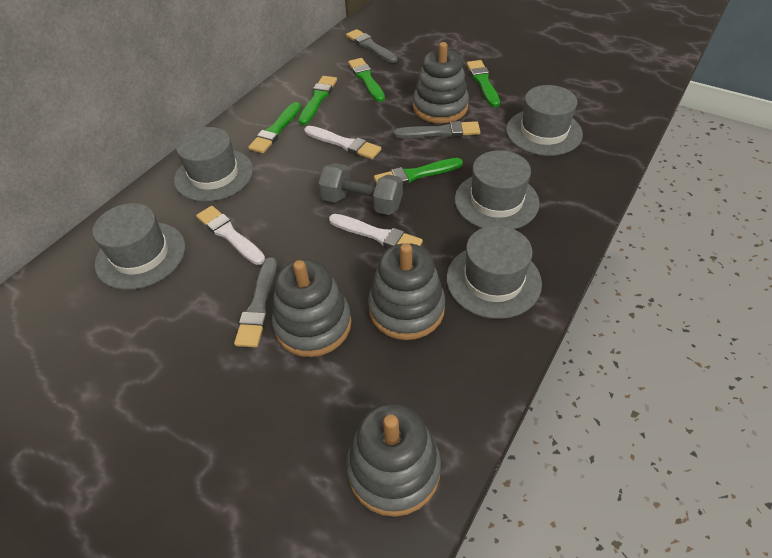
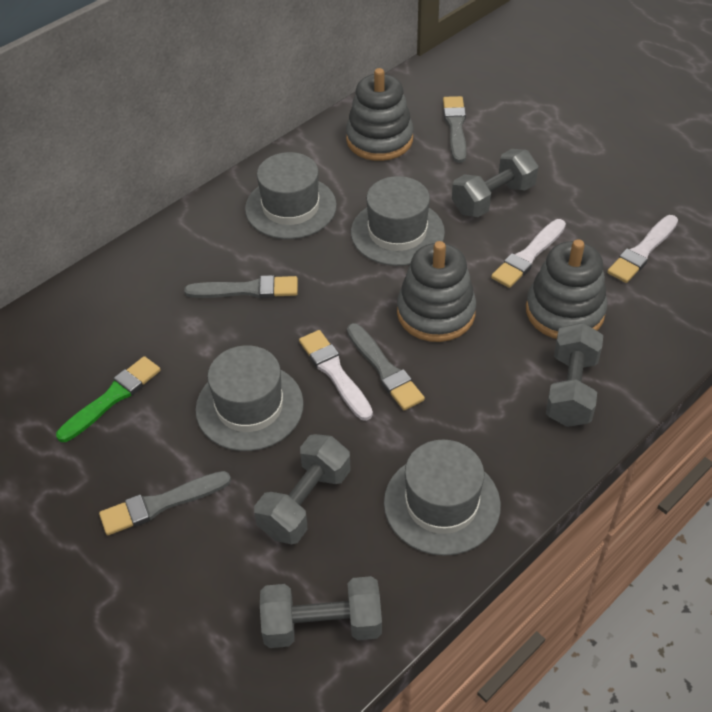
green brush: [248,102,301,154] [298,76,337,125] [348,58,385,102] [374,158,463,185] [467,60,500,107] = 5 -> [56,356,161,442] = 1
grey brush: [234,257,277,347] [346,29,397,63] [394,121,480,138] = 3 -> [99,471,231,535] [184,275,298,298] [347,323,425,410] [443,96,466,163] = 4
grey dumbbell: [318,163,403,215] = 1 -> [254,434,351,544] [260,576,382,648] [452,149,538,217] [546,323,603,427] = 4
grey hat: [92,203,185,290] [174,127,253,202] [447,226,542,319] [455,150,540,229] [506,85,583,156] = 5 -> [195,345,304,451] [245,152,337,239] [351,176,445,266] [384,440,501,556] = 4
grey stacking toy: [272,259,352,357] [346,403,441,517] [368,243,445,340] [413,42,469,124] = 4 -> [346,68,414,161] [397,241,476,342] [526,239,607,339] = 3

